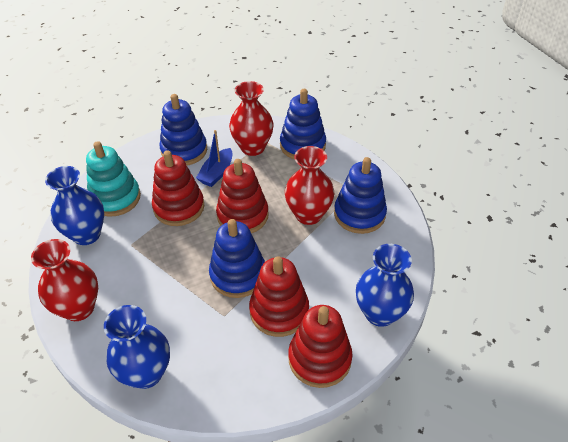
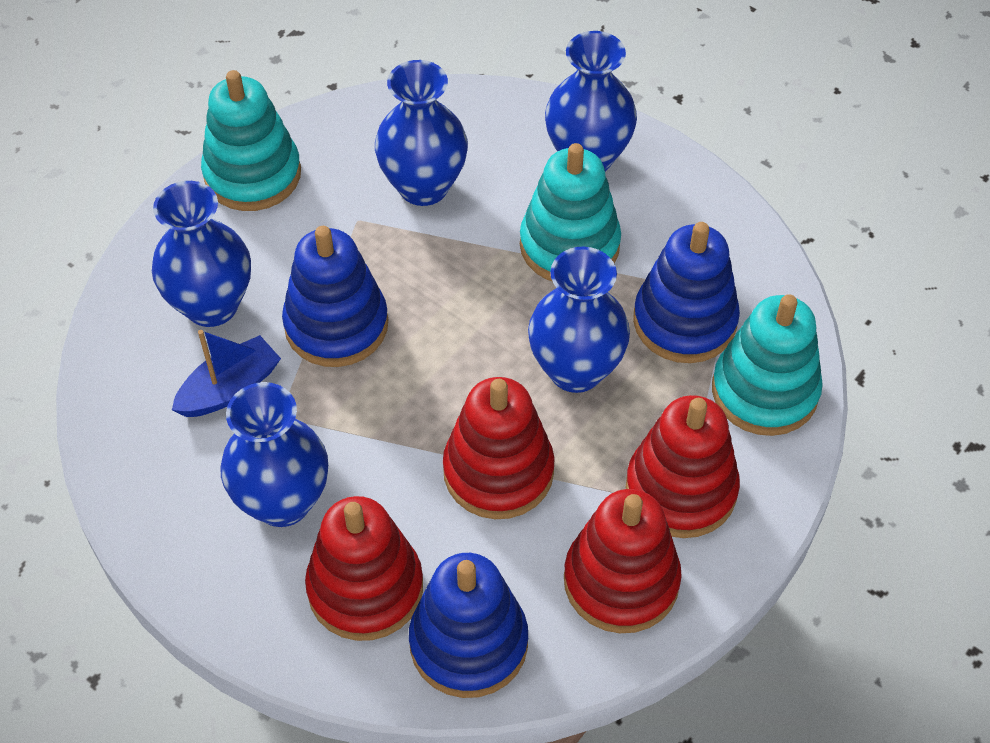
blue stacking toy: [159,94,207,166] [209,219,265,298] [280,89,326,159] [334,157,387,234] = 4 -> [282,226,388,367] [409,553,528,698] [633,222,740,363] = 3
blue vase: [45,166,104,245] [104,305,170,389] [356,244,414,327] = 3 -> [152,181,251,327] [220,382,328,527] [375,60,468,206] [528,247,630,393] [545,31,637,171] = 5
red vase: [31,239,98,321] [229,81,274,156] [285,146,335,225] = 3 -> none = 0
turquoise stacking toy: [86,141,141,217] = 1 -> [201,70,301,211] [520,143,621,282] [712,294,823,436] = 3

